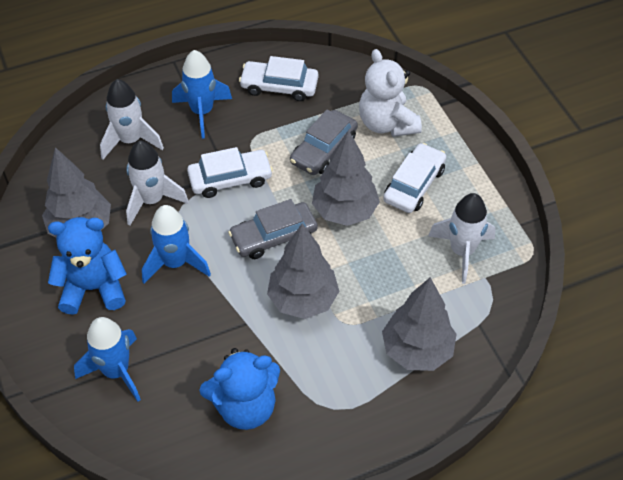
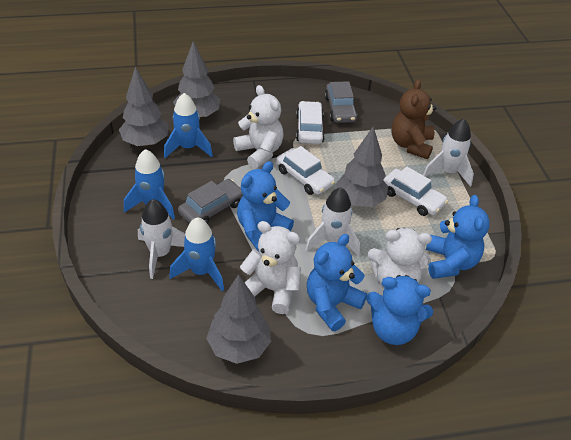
blue teddy bear: [48,217,127,315] [199,348,280,430] = 2 -> [237,161,294,252] [307,234,367,331] [366,275,433,345] [426,195,490,279] = 4
brown teddy bear: none = 0 -> [391,80,436,159] = 1
white teddy bear: [359,49,422,137] = 1 -> [233,85,284,169] [240,221,301,314] [368,228,432,289] = 3

